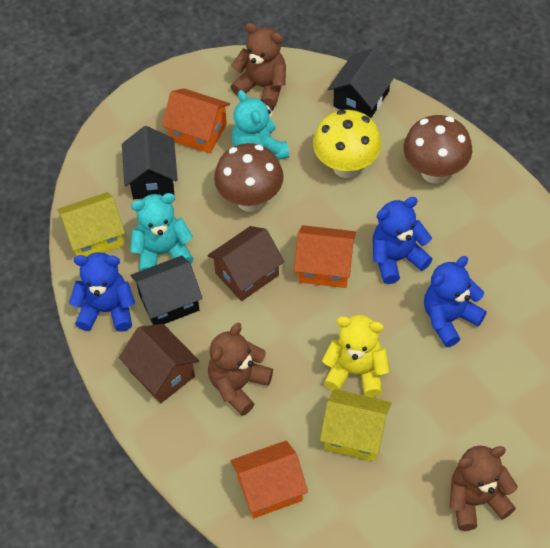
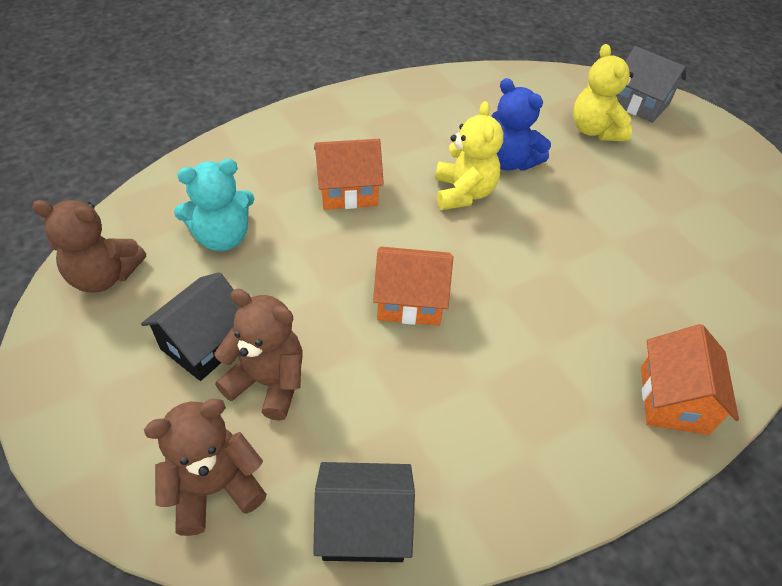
black house: [122,126,178,199] [131,255,203,325] [328,48,397,118] = 3 -> [141,272,240,381] [313,462,415,562] = 2
blue teddy bear: [69,252,135,332] [373,197,433,284] [424,256,487,347] = 3 -> [491,78,551,171] = 1
brown house: [119,324,199,403] [207,226,284,301] = 2 -> none = 0
brown mushroom: [214,143,284,212] [403,115,472,183] = 2 -> none = 0
grey house: none = 0 -> [616,46,686,123] = 1
turquoise teddy bear: [130,193,193,271] [232,90,289,160] = 2 -> [174,159,254,251] = 1
yellow house: [57,192,125,257] [320,389,391,461] = 2 -> none = 0
yellow mushroom: [313,110,381,178] = 1 -> none = 0
yellow teddy bear: [322,315,390,397] = 1 -> [435,101,503,210] [573,44,634,141] = 2

